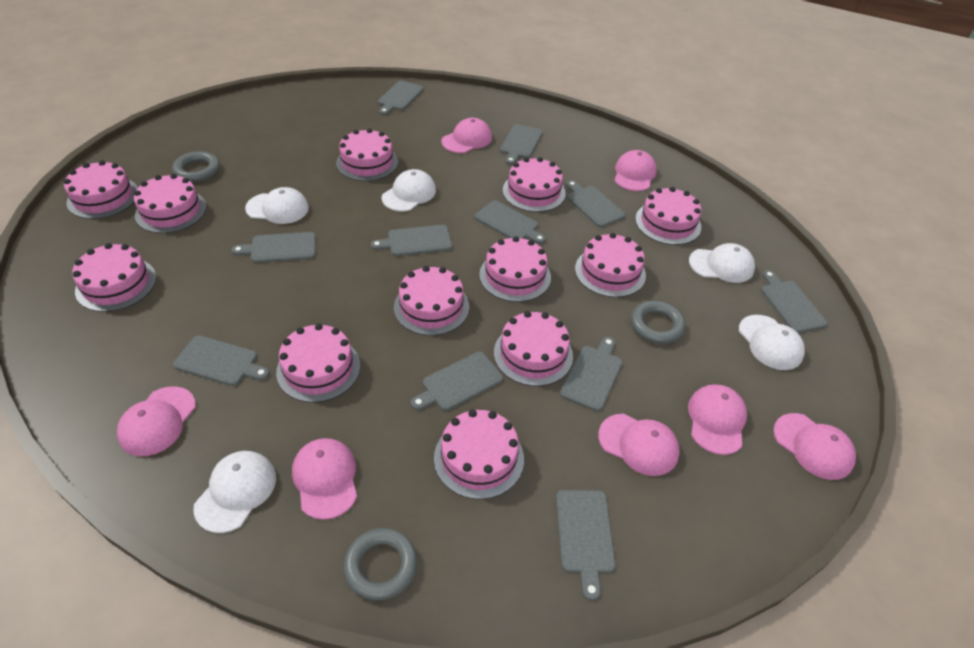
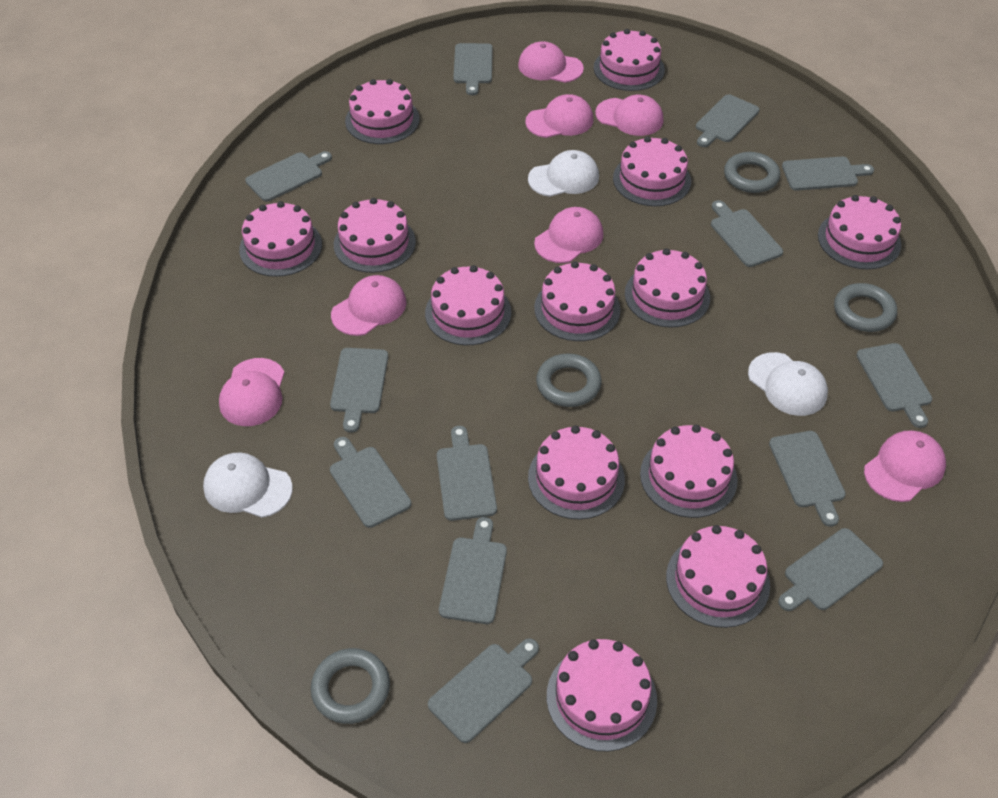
grey cutting board: [173,335,270,386] [231,232,316,263] [371,225,452,256] [378,81,424,115] [411,352,503,411] [474,201,546,244] [500,124,543,165] [556,490,615,601] [560,337,622,411] [566,180,626,227] [761,270,828,333] = 11 -> [245,151,332,202] [330,348,388,433] [330,437,411,528] [428,638,539,743] [437,426,497,521] [439,517,507,624] [453,43,493,95] [696,94,760,147] [711,200,783,267] [769,431,846,527] [778,528,883,611] [782,157,874,190] [856,343,932,428] = 13
grey ring: [172,151,220,182] [344,528,418,601] [631,301,685,344] = 3 -> [311,648,390,724] [536,353,602,407] [724,152,780,193] [834,283,897,332] = 4
pink cake: [64,160,138,219] [72,243,156,312] [134,174,206,233] [276,324,360,403] [336,128,398,181] [394,266,469,336] [434,409,524,499] [479,236,551,302] [494,311,573,386] [503,157,566,212] [575,233,646,297] [635,187,701,245] = 12 -> [239,201,322,277] [334,198,416,273] [345,79,419,144] [425,265,511,345] [528,426,625,519] [534,261,621,341] [547,639,657,752] [594,29,665,91] [613,136,691,206] [625,248,710,328] [640,425,737,518] [666,525,770,628] [818,195,901,269] = 13
white cap: [193,451,276,533] [245,187,309,224] [382,169,436,212] [689,243,755,283] [739,315,805,370] = 5 -> [203,452,293,518] [528,150,599,197] [748,352,828,416] = 3

